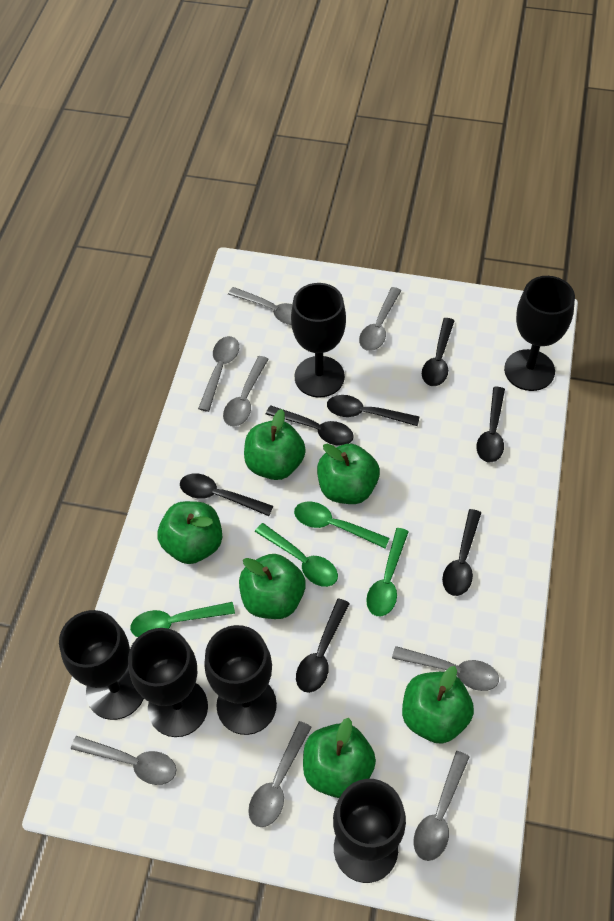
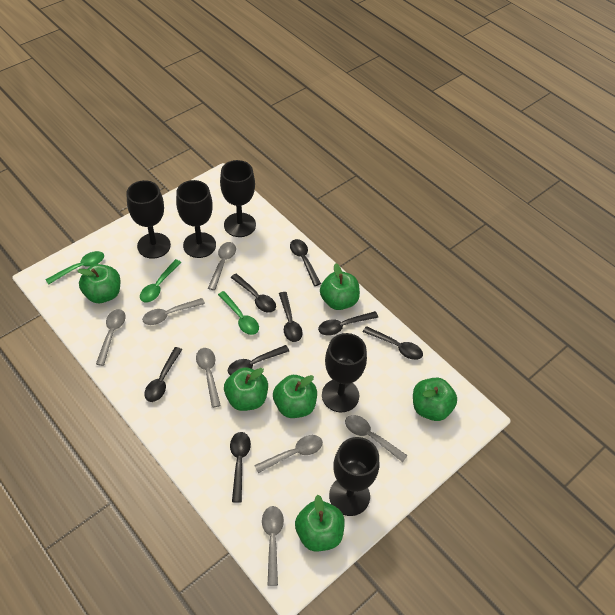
black goblet: [59,610,144,720] [128,628,208,737] [205,625,277,735] [291,283,346,398] [333,779,406,883] [504,276,575,391] = 6 -> [126,180,171,259] [176,180,216,258] [220,160,256,237] [322,333,367,412] [329,437,379,516] = 5
black spoon: [180,473,273,516] [266,405,354,446] [296,599,350,693] [327,395,420,426] [422,318,455,386] [442,509,481,596] [476,387,505,462] = 7 -> [144,347,182,402] [228,345,289,375] [230,432,251,503] [231,273,276,313] [279,292,302,342] [290,239,321,286] [318,311,378,336] [363,326,423,360] = 8
green spoon: [130,602,235,637] [255,523,338,587] [294,502,390,548] [366,528,409,616] = 4 -> [45,251,104,284] [140,259,182,303] [218,291,259,335] = 3
grey spoon: [71,736,177,785] [198,336,239,412] [223,356,269,427] [228,287,292,325] [248,721,312,827] [359,287,401,351] [392,646,499,691] [414,751,470,861] = 8 -> [96,309,126,366] [142,298,205,325] [196,348,221,408] [208,242,236,290] [254,435,323,473] [262,506,284,586] [345,415,408,462] = 7

